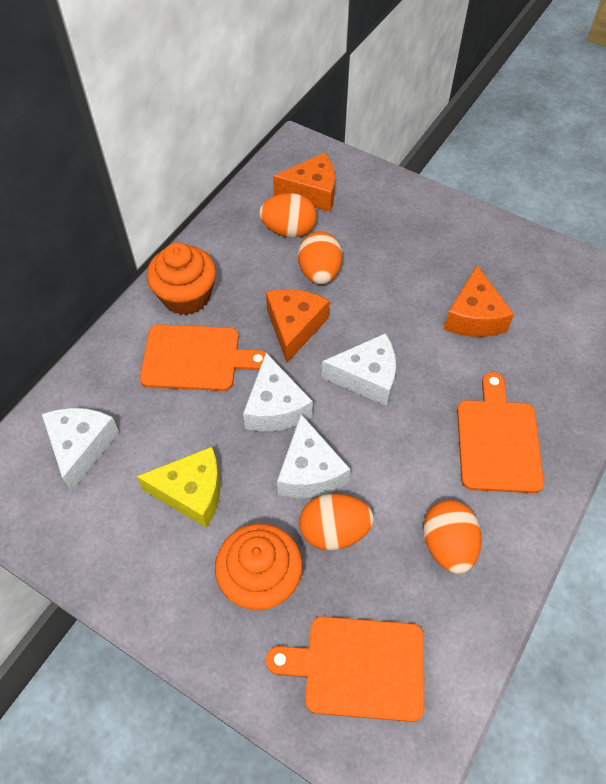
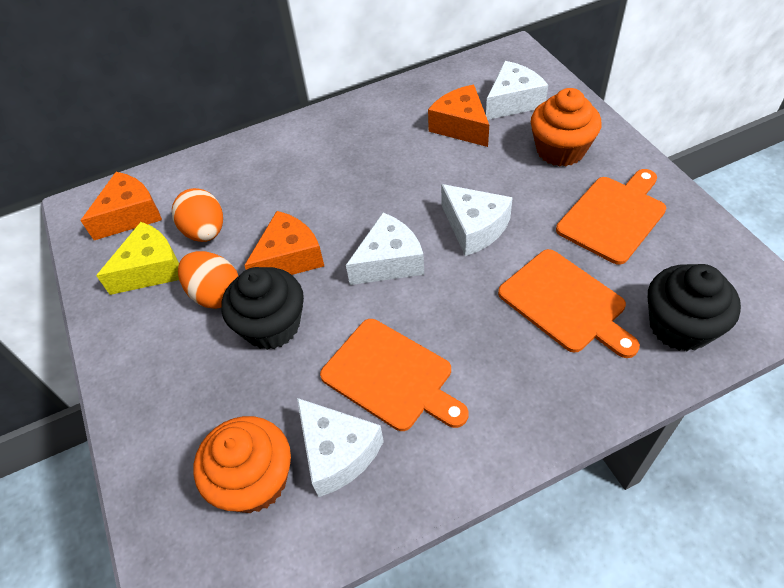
black cupcake: none = 0 -> [221,267,304,350] [647,264,741,351] = 2
orange egg: [259,193,317,238] [298,231,343,285] [299,493,374,551] [423,500,482,574] = 4 -> [172,188,223,242] [178,251,238,309] = 2

